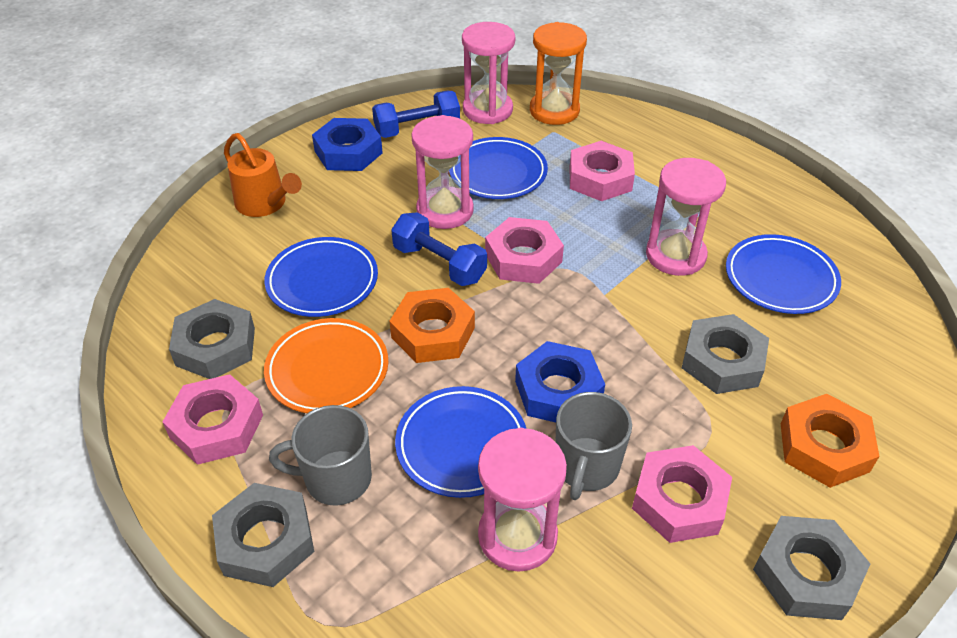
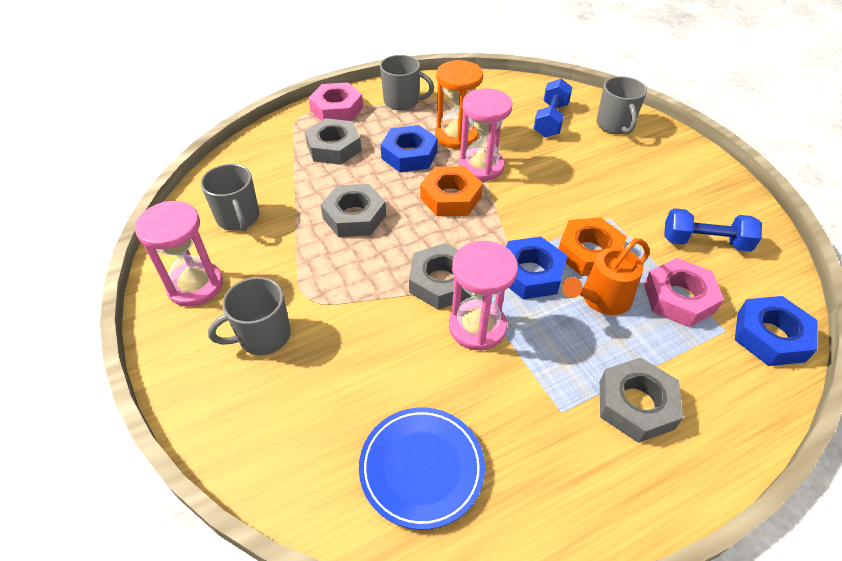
blue nut: [312,118,383,171] [515,341,605,422] = 2 -> [381,125,438,172] [506,237,568,299] [735,296,818,366] = 3
blue plate: [264,237,378,317] [395,386,527,498] [449,137,548,199] [726,234,841,314] = 4 -> [359,407,485,530] = 1
grey mug: [269,405,372,506] [555,392,632,500] = 2 -> [200,164,259,231] [208,277,291,355] [380,55,434,110] [597,76,647,134] = 4
orange plate: [264,318,388,413] = 1 -> none = 0
pink hourglass: [411,115,474,229] [462,22,515,124] [478,428,567,572] [646,158,726,276] = 4 -> [135,201,223,307] [449,241,518,351] [459,88,513,181] = 3
pink nut: [163,374,263,465] [485,217,564,284] [570,141,635,201] [632,445,732,543] = 4 -> [309,82,363,121] [644,258,724,327] = 2

